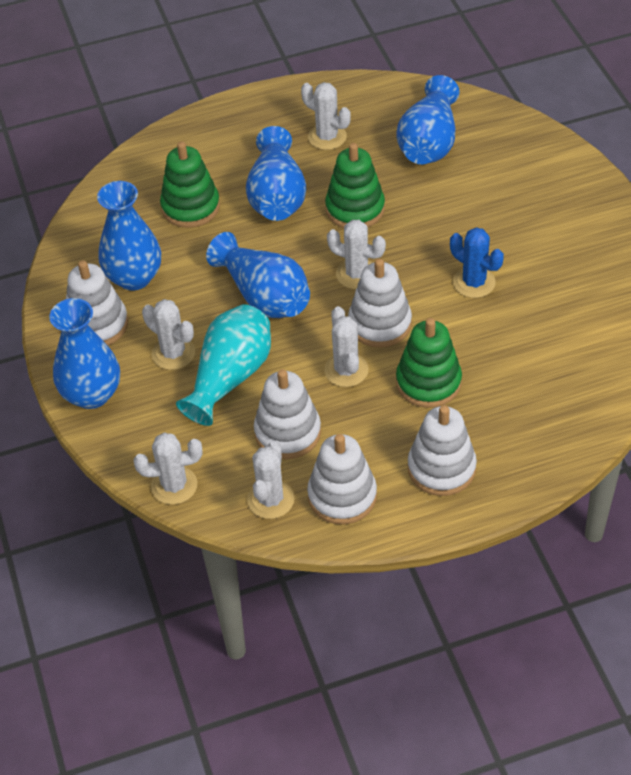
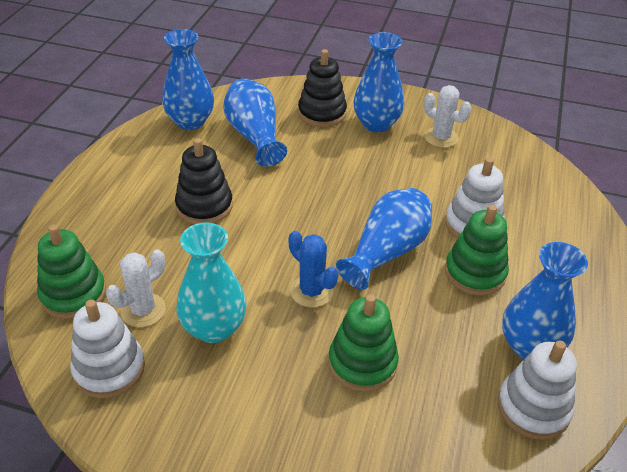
black stacking toy: none = 0 -> [175,138,233,224] [298,49,347,127] = 2
white cactus: [133,432,202,505] [142,299,195,370] [247,441,294,519] [301,82,351,150] [324,306,369,387] [327,220,386,289] = 6 -> [106,249,166,327] [424,85,471,148] = 2
white stacking toy: [66,260,128,346] [254,369,321,459] [307,434,377,524] [348,259,412,348] [408,405,477,496] = 5 -> [70,300,145,398] [445,158,505,239] [497,340,577,440] = 3

